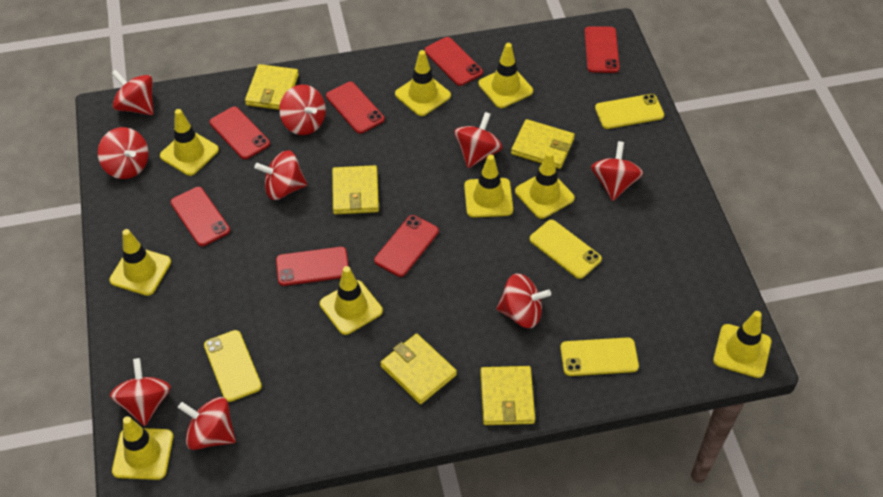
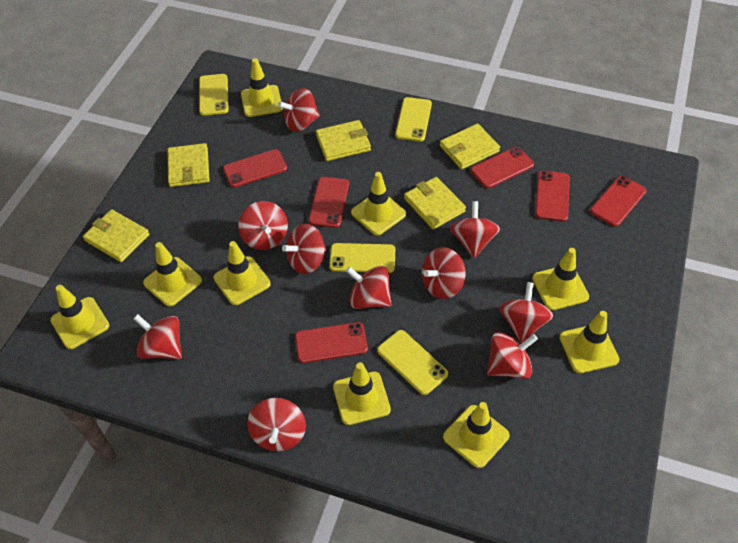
red phone: [171,187,230,246] [210,107,270,159] [276,247,348,286] [326,82,384,134] [374,215,439,277] [425,37,483,86] [584,26,620,73] = 7 -> [223,149,287,188] [295,322,368,363] [309,177,349,228] [471,147,534,188] [535,171,570,222] [590,176,647,227] = 6
red spinning top: [98,127,149,179] [110,358,171,426] [111,70,153,115] [178,397,236,450] [254,150,307,200] [279,84,326,135] [454,112,503,168] [496,273,551,328] [591,141,643,201] = 9 -> [133,314,182,359] [238,201,288,250] [247,398,306,451] [278,88,320,132] [282,223,326,274] [346,266,392,309] [422,247,466,299] [450,201,500,258] [487,332,538,379] [499,282,553,343] = 10

